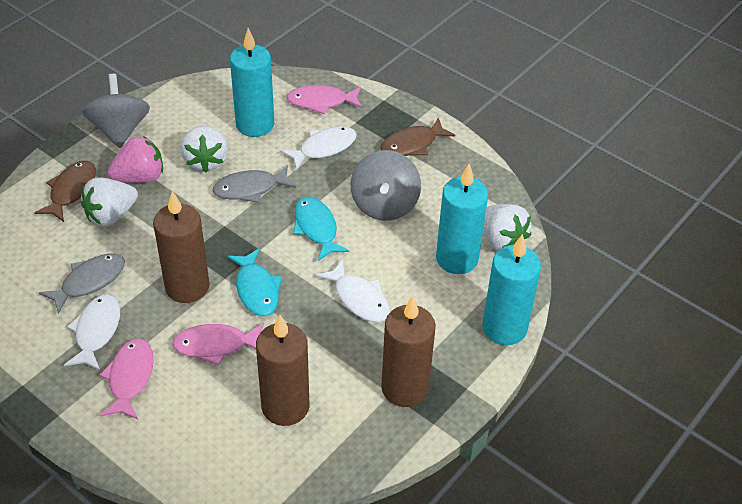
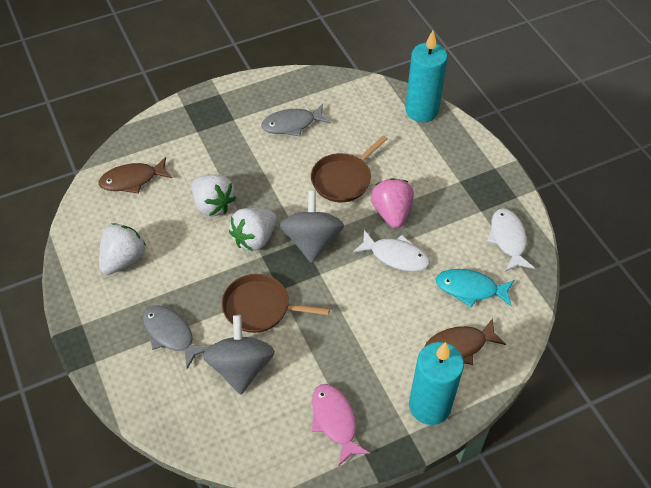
brown candle: [153,191,209,303] [256,315,310,426] [381,296,436,407] = 3 -> none = 0
brown pan: none = 0 -> [222,274,330,333] [311,135,388,202] = 2
pink fish: [100,339,154,419] [172,323,264,365] [286,85,362,114] = 3 -> [312,384,370,466] = 1
turquoise candle: [230,28,274,137] [436,164,488,274] [482,234,541,345] = 3 -> [405,31,447,122] [409,342,464,425] = 2
turquoise fish: [227,248,282,316] [293,197,349,261] = 2 -> [436,269,514,307] = 1
white fish: [64,294,120,370] [280,126,357,170] [316,259,390,322] = 3 -> [353,230,430,272] [487,208,535,272] = 2

